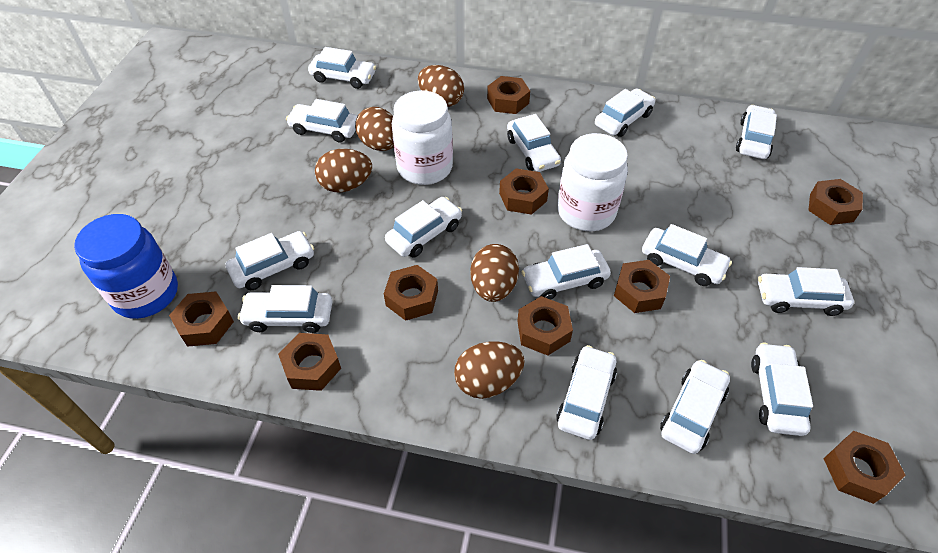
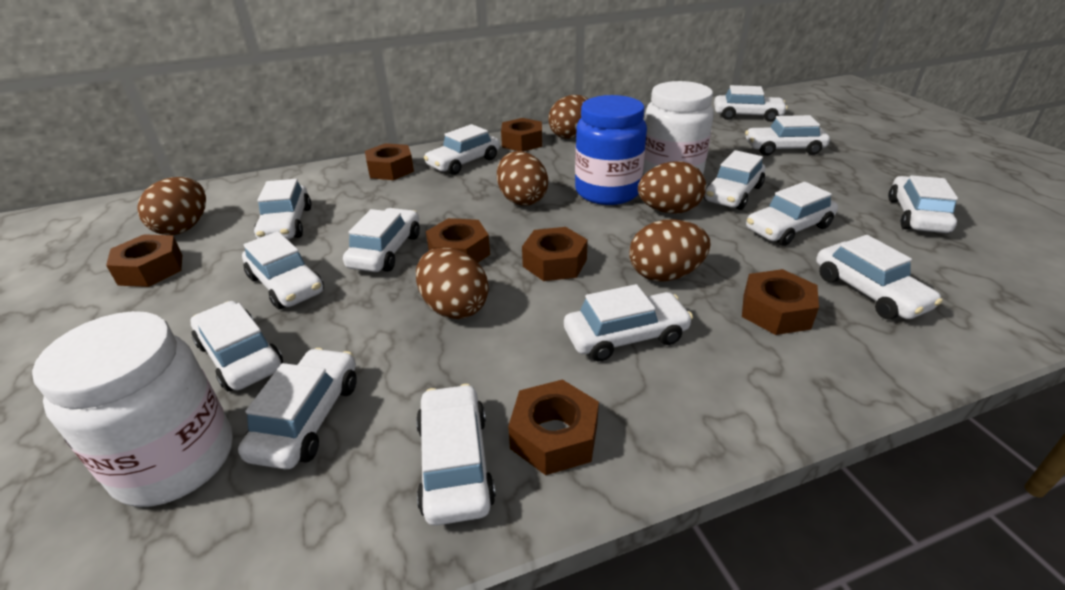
brown egg: [315,149,372,192] [355,107,394,151] [418,65,464,107] [454,342,525,399] [470,244,519,302] = 5 -> [137,177,206,235] [416,248,489,319] [497,151,548,206] [548,95,588,139] [629,219,711,282] [638,162,706,214] = 6
brown nut: [169,291,234,347] [278,333,341,391] [384,265,438,321] [487,76,530,114] [499,169,549,215] [517,296,573,356] [614,260,670,313] [808,179,863,225] [823,431,905,504] = 9 -> [106,234,182,287] [365,143,414,180] [426,218,490,263] [501,118,542,152] [508,379,599,475] [522,227,588,281] [742,269,819,335] = 7

